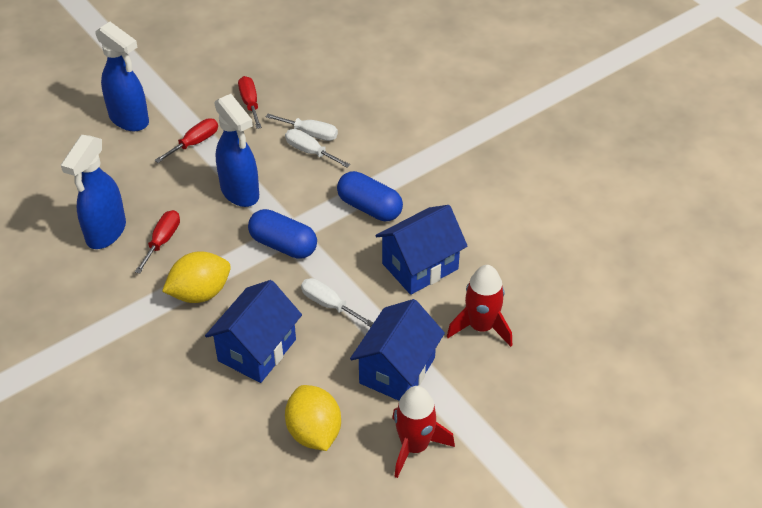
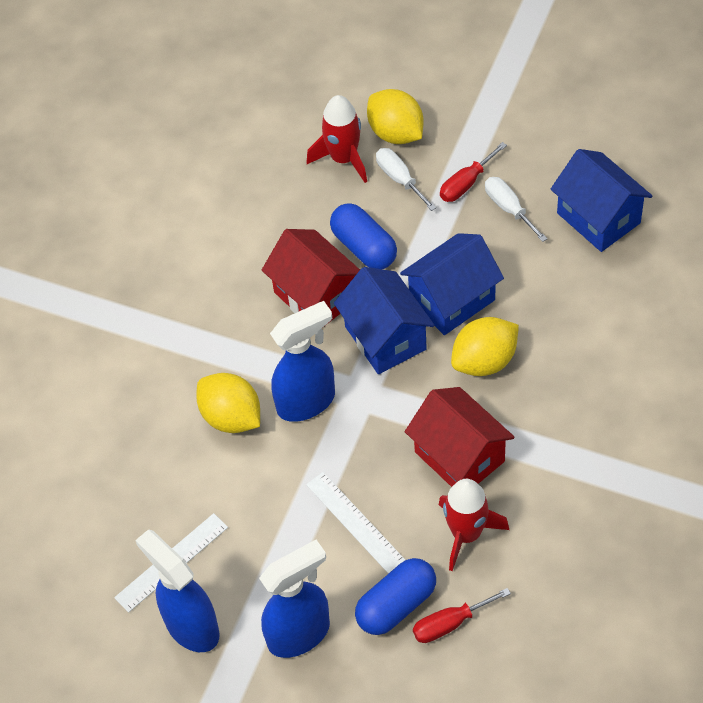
red house: none = 0 -> [262,229,360,329] [405,387,515,487] = 2
red screwdriver: [135,210,180,274] [154,118,218,163] [238,76,262,129] = 3 -> [413,588,511,643] [440,142,507,202] = 2
white ruler: none = 0 -> [114,513,228,613] [306,472,405,574] = 2
white screwdriver: [266,114,338,141] [285,129,350,168] [301,278,373,327] = 3 -> [376,148,436,211] [485,177,548,242] = 2
yellow lemon: [162,251,231,303] [285,385,341,451] = 2 -> [196,373,260,433] [367,89,423,144] [451,317,519,376] = 3

